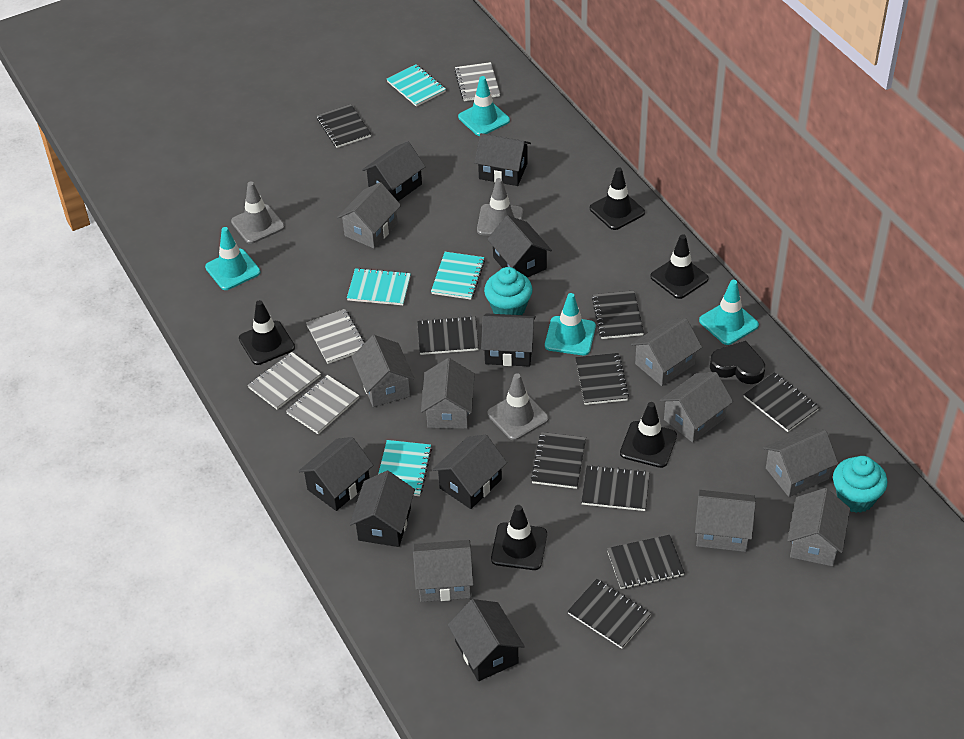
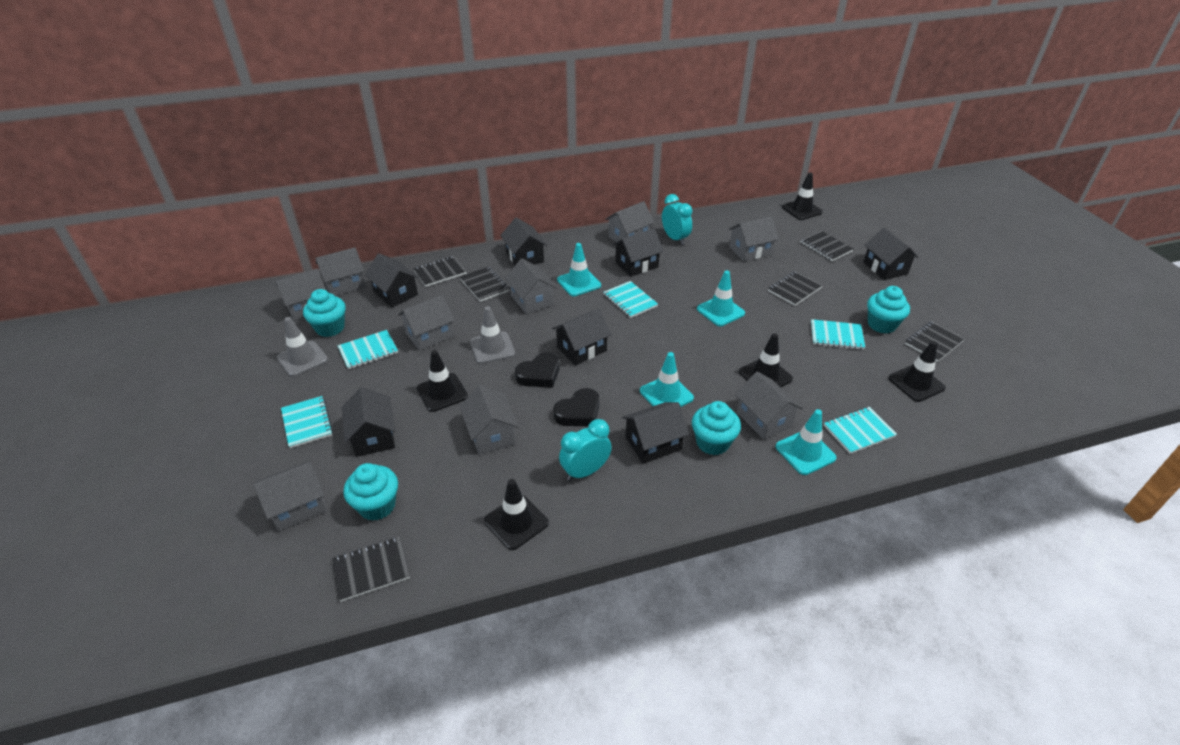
black heart: [710,341,765,384] = 1 -> [515,352,560,388] [553,388,599,426] = 2
black house: [299,437,373,511] [350,471,415,547] [362,142,426,201] [432,435,507,509] [448,599,525,681] [475,133,531,186] [481,313,536,367] [487,215,552,278] = 8 -> [342,387,395,457] [365,253,419,307] [500,217,547,265] [552,309,612,365] [612,229,664,277] [622,402,689,464] [863,228,919,280] = 7
black notebook: [317,104,371,148] [417,316,479,355] [531,432,586,489] [567,579,651,649] [575,353,629,405] [581,465,650,511] [592,291,644,339] [607,535,685,589] [743,372,819,432] = 9 -> [332,536,410,602] [413,256,467,287] [460,267,510,302] [768,271,823,306] [800,230,853,261] [905,321,965,362] = 6
grey notebook: [247,352,321,409] [286,375,359,434] [306,309,364,364] [454,62,500,101] = 4 -> none = 0
grey traffic cone: [231,182,285,244] [477,178,523,236] [487,373,549,440] = 3 -> [277,317,328,377] [470,306,515,364] = 2
turquoise clock: none = 0 -> [559,419,612,481] [662,194,692,245] = 2
turquoise cupcake: [484,267,533,315] [833,456,887,513] = 2 -> [303,289,346,337] [343,463,398,521] [692,401,741,455] [867,286,910,334] = 4
turquoise notebook: [347,268,411,305] [378,440,432,496] [387,64,446,107] [431,252,485,300] = 4 -> [281,396,333,448] [338,330,398,369] [604,281,658,318] [811,319,865,350] [824,407,897,454] = 5

